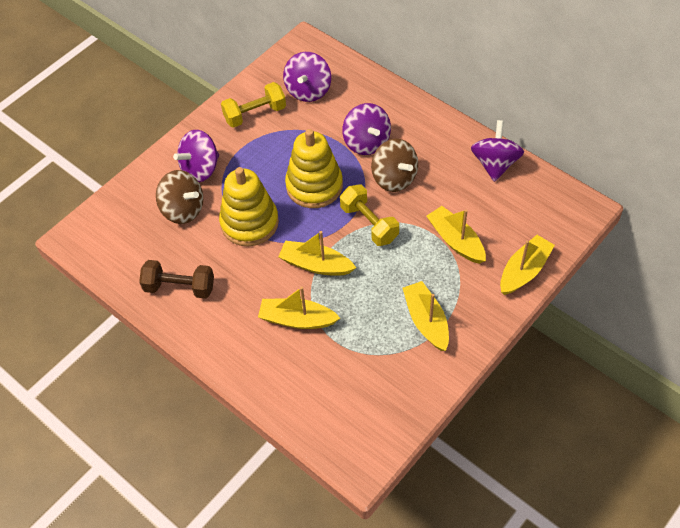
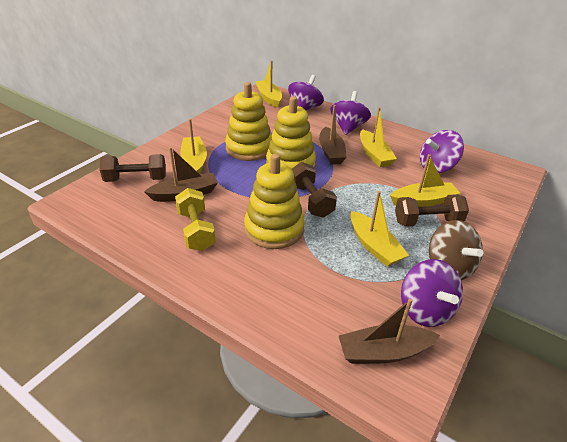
brown boat: none = 0 -> [144,147,218,202] [319,105,347,164] [339,298,440,364] = 3
brown dumbbell: [139,260,214,299] = 1 -> [100,154,166,182] [292,162,337,218] [395,194,469,227] = 3
brown spinning top: [156,170,203,224] [371,139,418,192] = 2 -> [429,220,483,281] = 1
yellow dumbbell: [221,82,286,128] [340,184,399,246] = 2 -> [175,188,216,251] = 1
yellow stacking toy: [219,167,279,246] [285,129,343,208] = 2 -> [225,82,272,161] [244,154,304,249] [266,96,316,169] = 3

